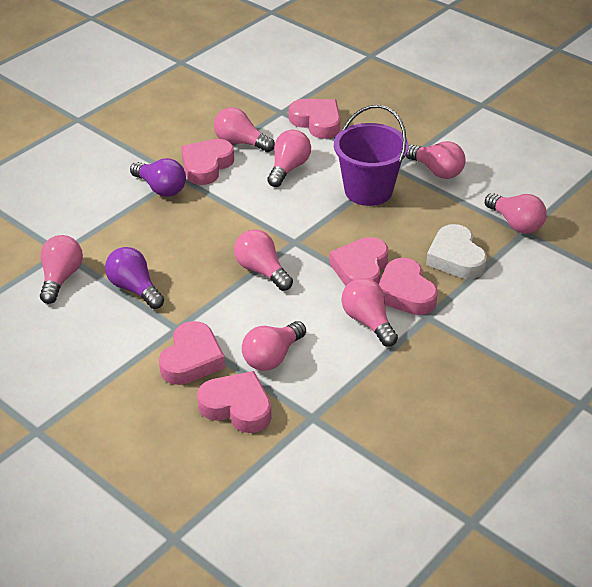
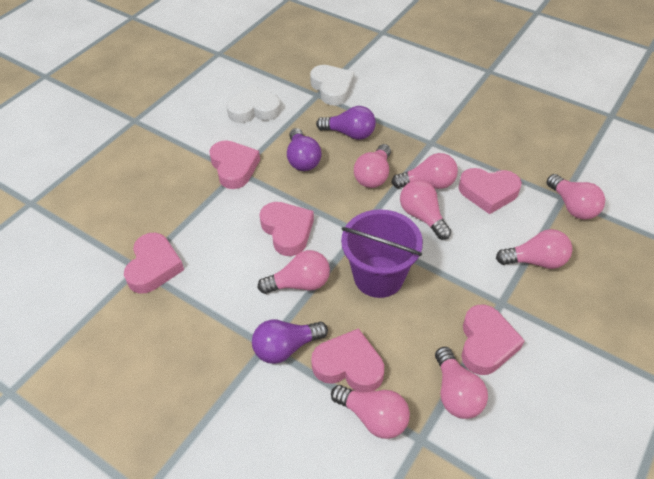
purple light bulb: [105,247,164,309] [130,158,186,197] = 2 -> [252,319,328,364] [287,128,322,171] [316,106,376,140] = 3
white heart: [426,224,487,279] = 1 -> [226,85,281,123] [310,65,355,106] = 2

